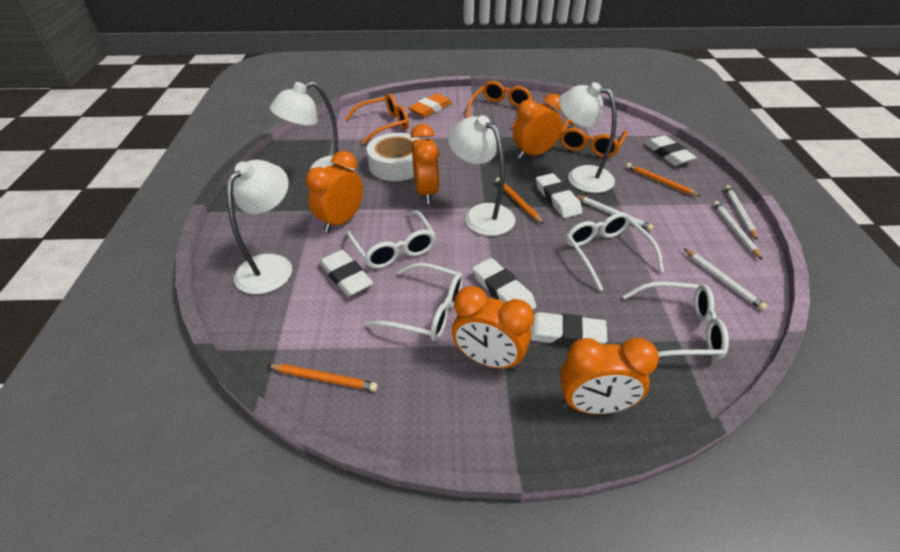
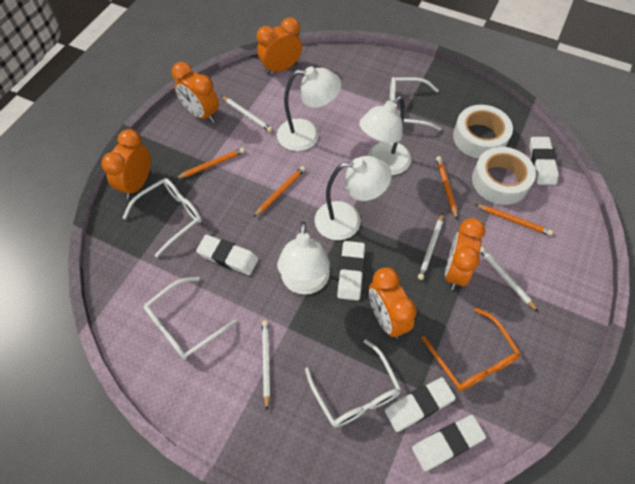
orange eraser: [408,93,452,117] = 1 -> none = 0
orange glasses: [345,94,409,144] [466,81,532,128] [560,119,628,157] = 3 -> [422,308,521,391] = 1
orange pencil: [267,364,378,391] [495,177,544,224] [626,163,701,196] = 3 -> [175,148,245,179] [254,166,305,217] [436,156,458,219] [475,204,553,236] = 4
white tape: [367,133,420,181] = 1 -> [453,105,513,159] [472,147,536,205] = 2

